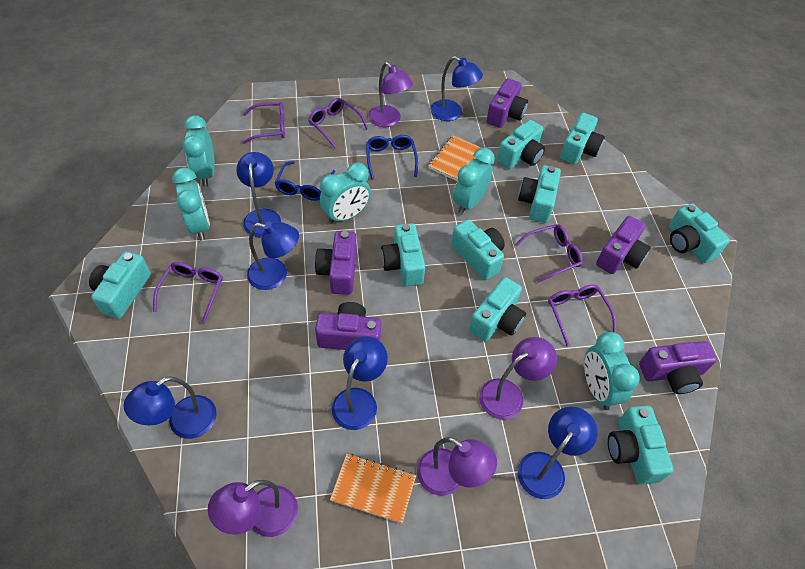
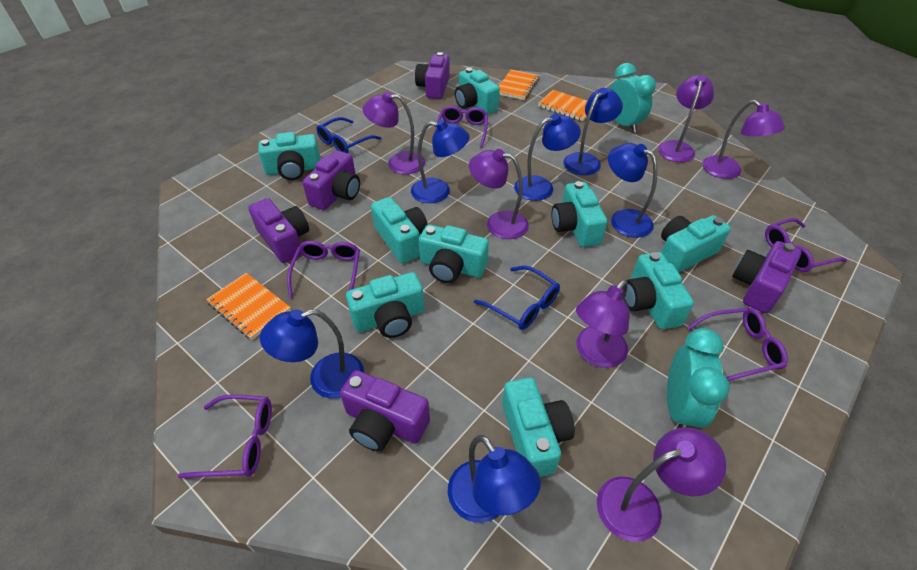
orange notebook: [330,454,416,524] [428,136,481,181] = 2 -> [206,273,291,340] [499,70,540,100] [538,90,587,121] = 3
purple lamp: [208,480,298,537] [368,62,413,127] [417,437,497,496] [479,337,557,420] = 4 -> [363,92,425,174] [469,149,529,239] [576,280,630,368] [597,427,726,542] [658,75,714,162] [702,100,785,179] = 6
turquoise clock: [172,167,210,241] [183,115,215,187] [320,163,371,224] [453,148,495,215] [584,332,639,410] = 5 -> [610,63,656,133] [667,328,730,428] = 2

